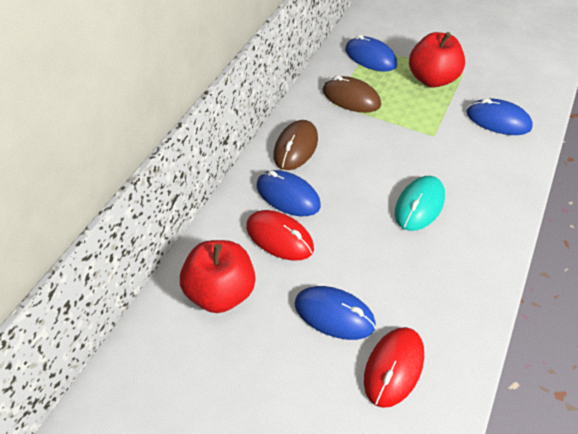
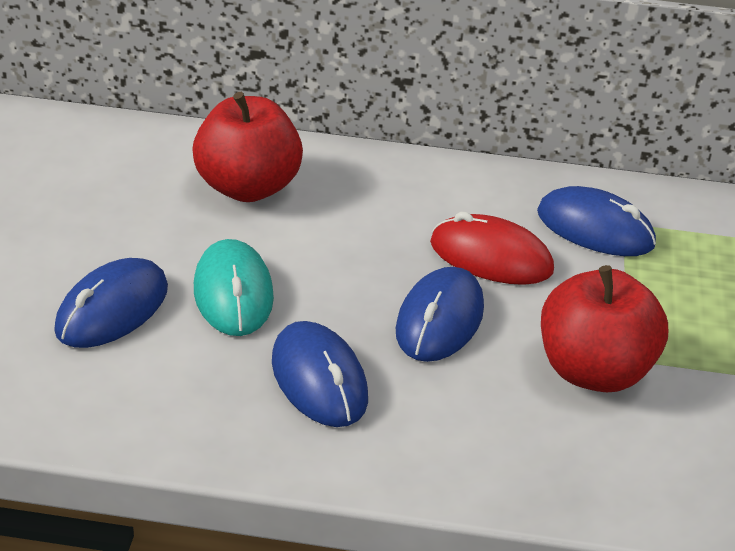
brown mouse: [273,120,318,170] [323,75,381,113] = 2 -> none = 0
red mouse: [246,210,314,261] [364,327,424,408] = 2 -> [430,212,554,285] = 1

